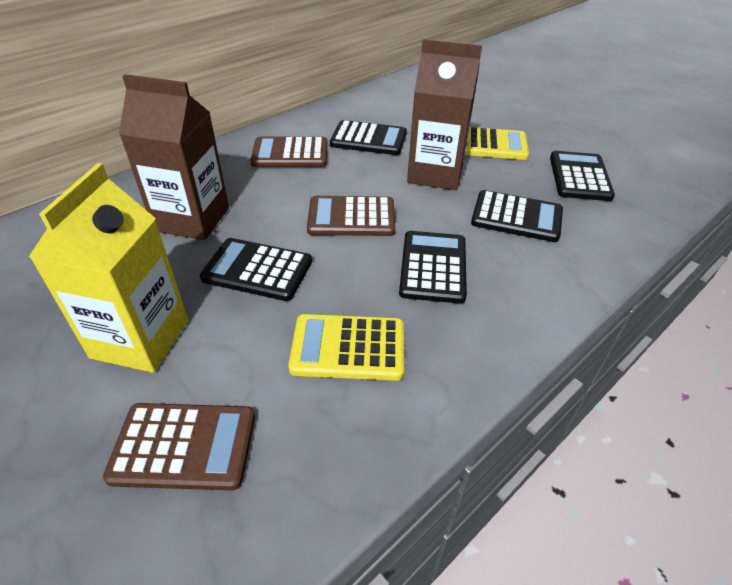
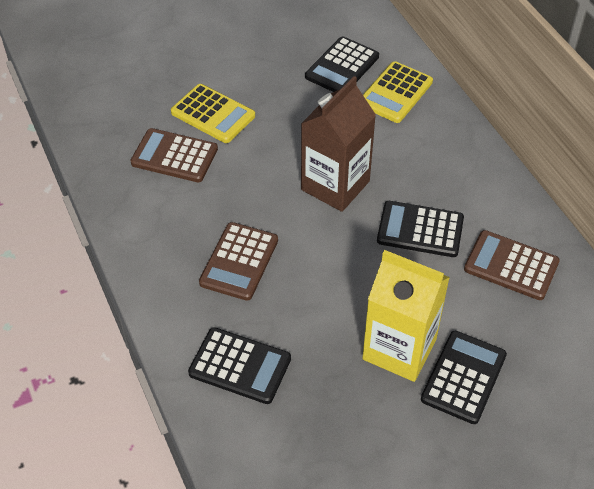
black calculator: [200,238,312,301] [330,120,407,155] [399,231,467,304] [471,190,563,242] [550,151,615,201] = 5 -> [188,327,291,404] [305,36,379,92] [377,201,464,257] [421,331,507,424] = 4
brown carton: [119,74,229,240] [407,40,482,190] = 2 -> [301,76,376,212] = 1

